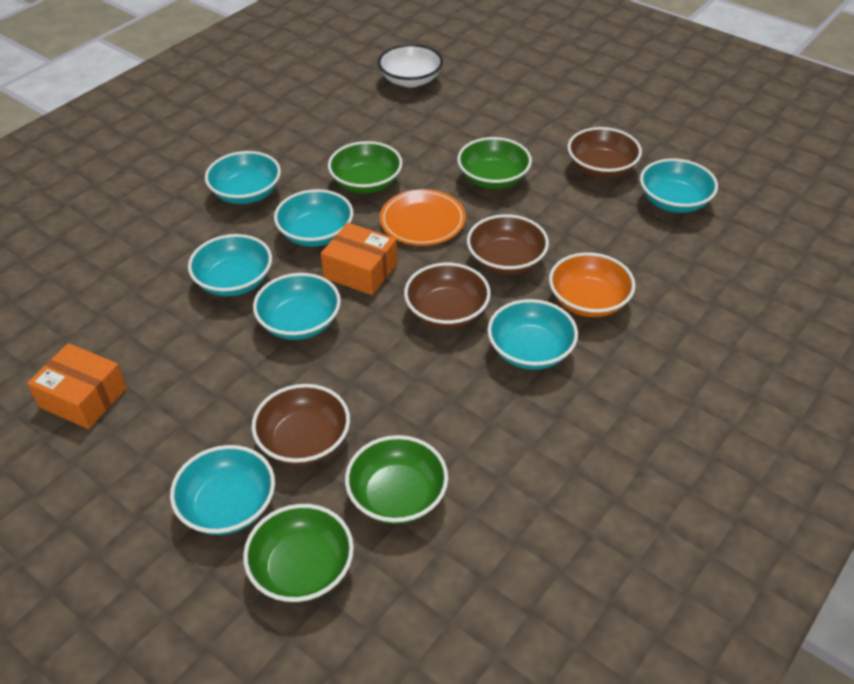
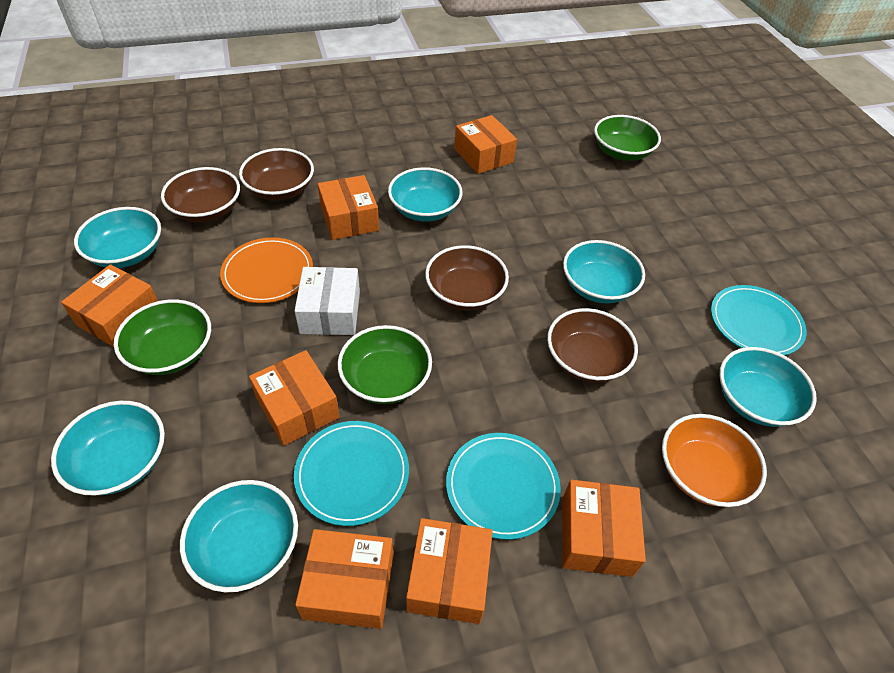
green bowl: [243,504,354,603] [328,141,403,193] [345,435,448,524] [457,137,532,189] = 4 -> [114,299,211,375] [337,325,432,404] [594,115,661,161] = 3
orange box: [27,343,127,429] [321,223,397,295] = 2 -> [61,264,158,347] [249,350,340,446] [295,529,393,629] [318,175,379,240] [406,518,493,624] [454,115,517,174] [562,480,646,577] = 7
turquoise bowl: [170,445,275,535] [188,234,272,296] [205,151,281,204] [253,273,341,340] [274,189,353,247] [488,299,578,370] [640,159,718,213] = 7 -> [51,401,165,495] [74,207,161,268] [180,480,298,593] [388,167,463,221] [563,240,645,304] [719,347,817,427] = 6
turquoise plate: none = 0 -> [294,421,409,526] [446,433,561,540] [711,285,807,356] = 3
white bowl: [378,44,443,87] = 1 -> none = 0
white box: none = 0 -> [295,267,360,335] = 1

